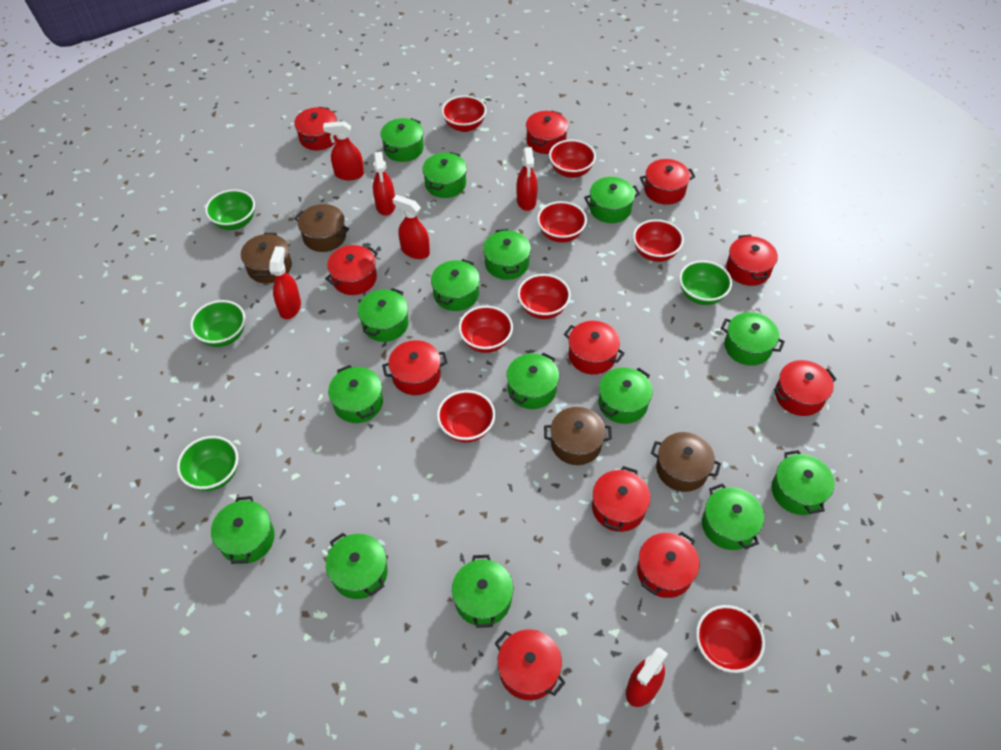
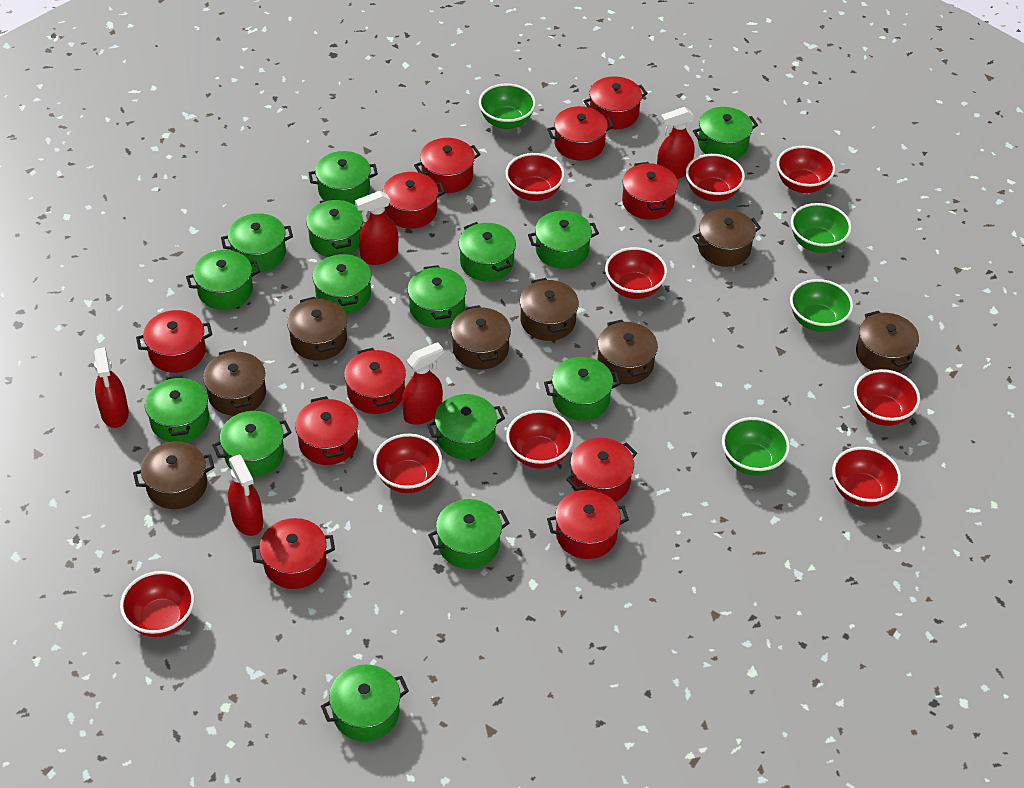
brown pot: [241,233,292,283] [294,204,349,252] [544,407,612,465] [651,432,721,492] = 4 -> [133,441,214,509] [203,349,266,416] [287,297,347,360] [451,305,511,370] [520,278,579,341] [597,320,658,384] [693,209,761,267] [856,311,919,373] = 8
red bowl: [437,390,495,443] [441,96,487,132] [459,306,513,353] [518,274,571,319] [537,201,587,243] [549,140,596,178] [633,219,684,262] [696,605,765,673] = 8 -> [120,571,195,637] [373,434,442,493] [505,153,565,201] [506,410,574,469] [605,247,667,299] [686,154,745,202] [777,146,836,193] [832,447,901,507] [854,369,920,426] = 9
red spray bottle: [270,246,301,319] [323,121,364,180] [373,152,396,216] [392,195,430,259] [517,147,538,211] [626,647,668,707] = 6 -> [94,347,129,428] [228,455,263,536] [355,191,398,265] [402,342,443,425] [657,107,695,179] = 5

